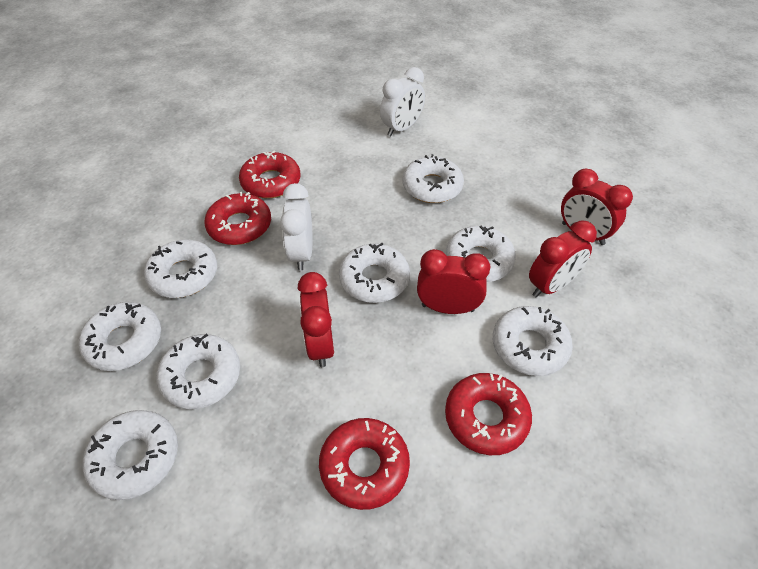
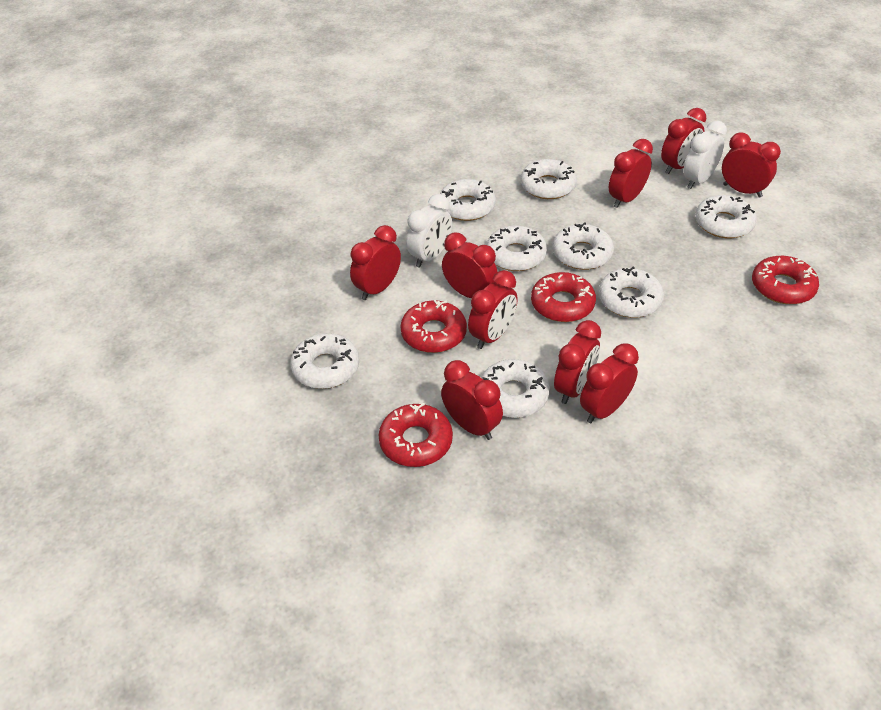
red clock: [298,272,334,367] [417,249,490,314] [529,221,597,298] [561,169,633,245] = 4 -> [350,225,401,300] [441,360,503,440] [442,233,498,298] [468,270,518,349] [554,320,601,404] [580,343,639,423] [609,139,653,208] [661,108,706,174] [722,132,781,198] = 9

